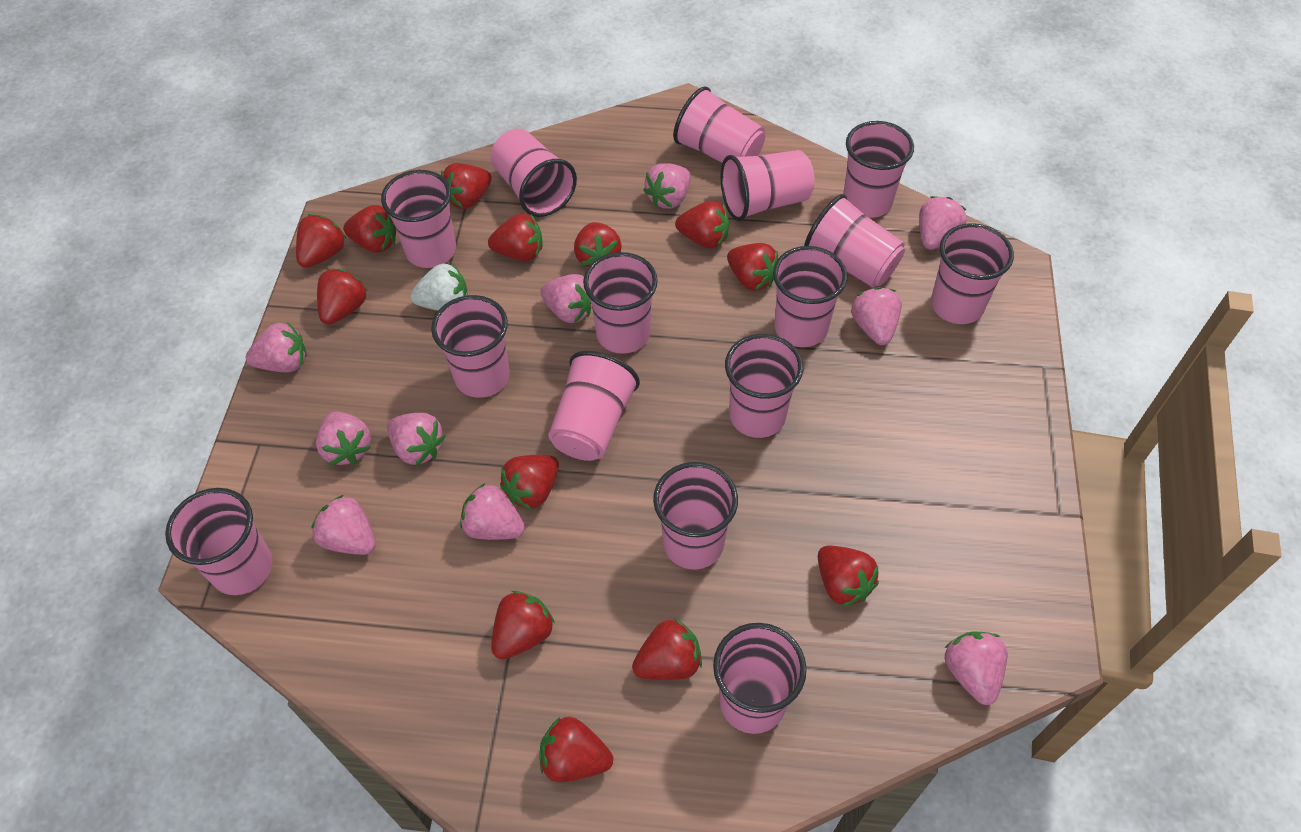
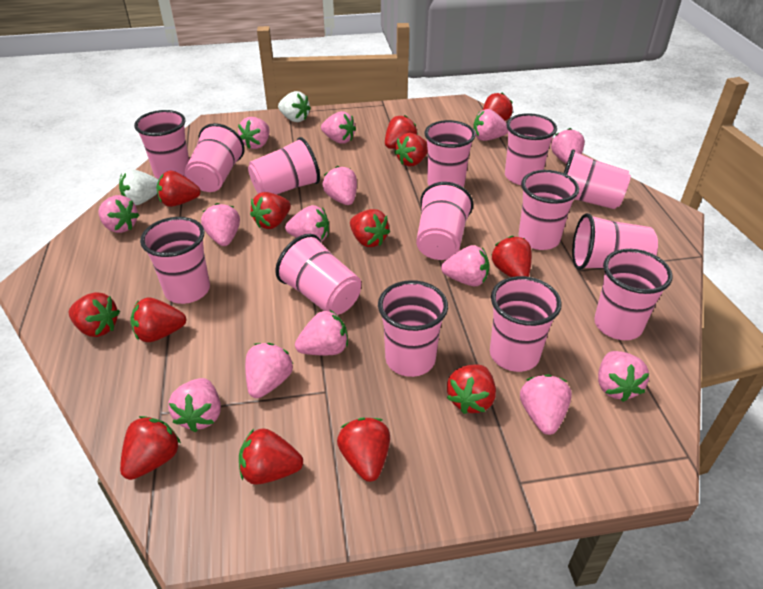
pink cup: [165,488,273,595] [381,170,456,268] [431,295,510,398] [491,129,577,217] [548,351,640,461] [583,252,658,354] [653,462,738,570] [673,86,765,163] [713,623,807,734] [721,150,815,221] [725,334,803,438] [773,246,847,347] [804,194,905,288] [843,121,914,218] [931,223,1014,324] = 15 -> [134,110,189,179] [140,217,210,304] [185,123,245,192] [248,137,320,195] [275,234,361,315] [378,280,448,377] [416,182,473,260] [425,120,476,187] [490,276,562,372] [505,113,557,185] [519,170,579,250] [564,149,631,209] [572,213,658,270] [594,249,673,340] = 14
pink strawberry: [246,322,307,373] [311,495,376,555] [316,412,371,465] [387,413,445,466] [460,483,525,540] [540,274,592,323] [643,163,690,209] [851,287,902,345] [919,196,966,250] [945,631,1007,705] = 10 -> [98,195,139,233] [169,378,221,432] [201,203,240,246] [238,117,270,149] [245,343,293,398] [285,205,329,242] [295,310,348,355] [321,111,356,144] [323,166,357,205] [441,245,490,286] [473,109,508,141] [520,374,572,435] [551,128,585,164] [598,351,650,402] = 14
white strawberry: [410,263,467,311] = 1 -> [119,169,159,205] [278,91,311,122] = 2

